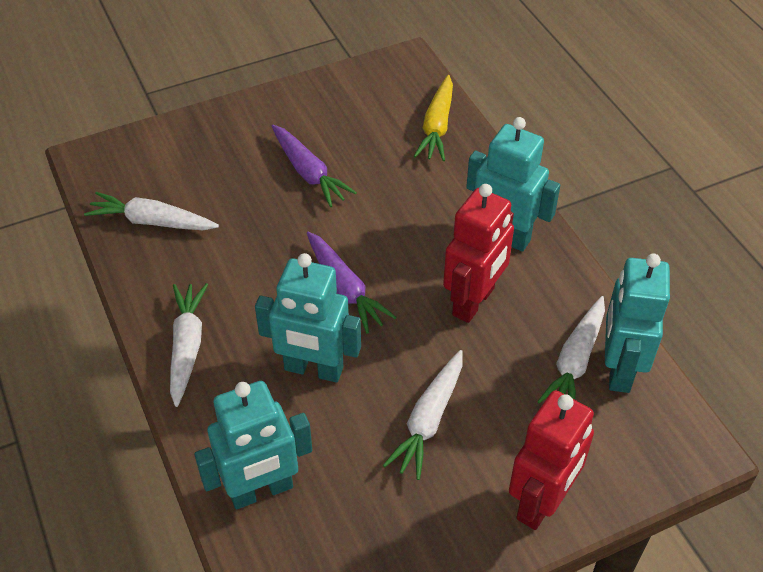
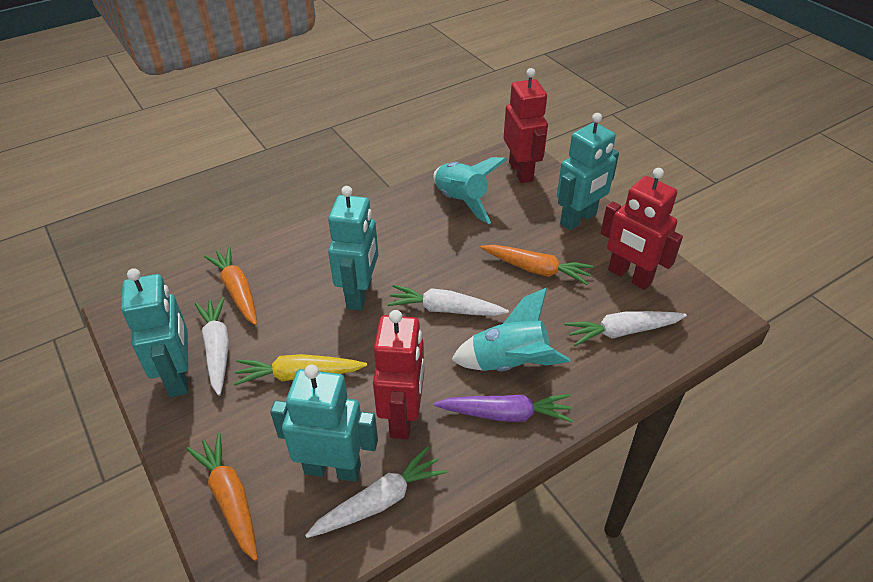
orange carrot: none = 0 -> [187,432,258,561] [204,246,257,325] [480,245,594,285] = 3
purple carrot: [272,125,357,207] [307,232,397,334] = 2 -> [434,394,573,423] = 1
red robot: [443,184,514,323] [509,390,594,530] = 2 -> [373,310,424,439] [504,68,548,183] [601,168,683,290] = 3
turquoise rocket: none = 0 -> [433,157,507,224] [451,288,570,371] = 2

